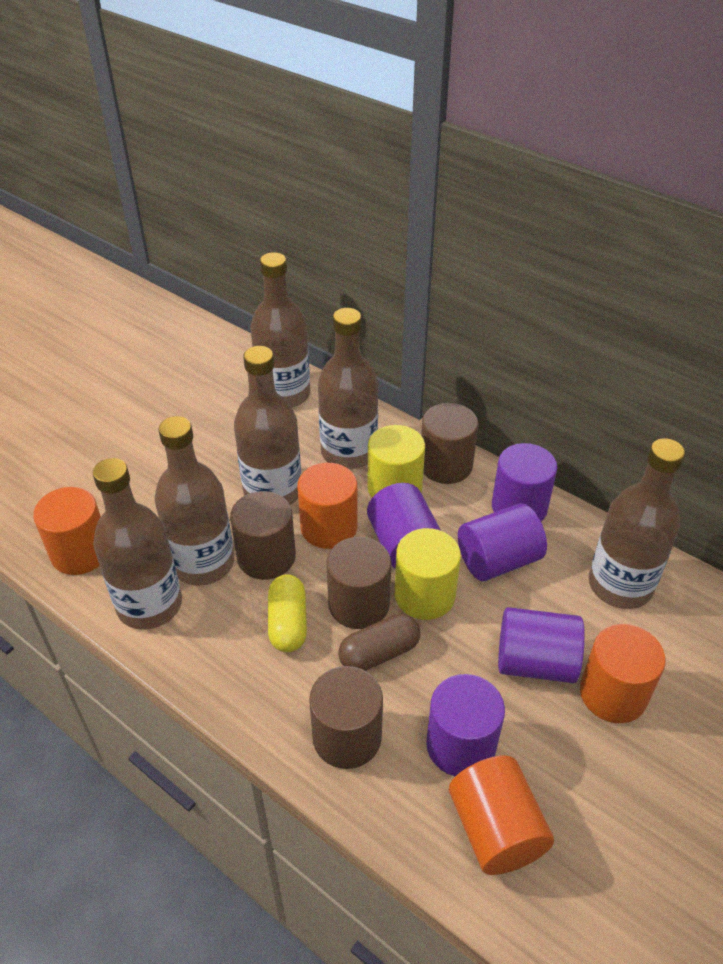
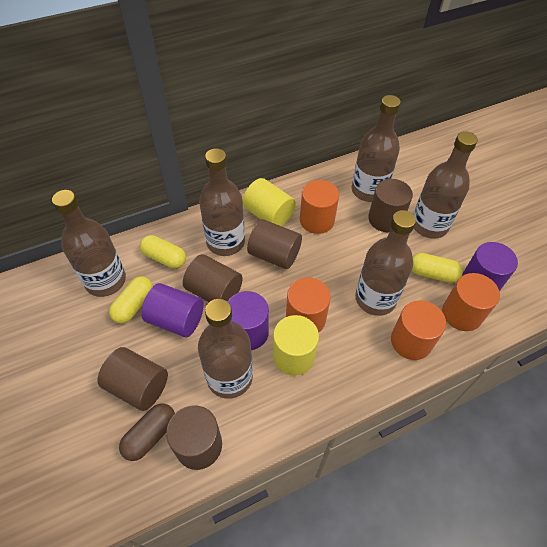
brown cylinder: [230,491,296,580] [309,666,383,769] [326,537,391,629] [421,403,478,484] = 4 -> [97,347,168,411] [166,405,222,470] [183,254,243,302] [247,219,302,269] [368,179,413,232] = 5
purple cylinder: [367,483,441,568] [426,674,505,776] [458,503,547,581] [492,443,557,521] [498,607,585,683] = 5 -> [141,283,204,337] [227,291,269,350] [462,242,518,291] = 3
yellow capsule: [268,574,307,652] = 1 -> [109,276,153,324] [140,235,186,269] [412,253,463,283] = 3

